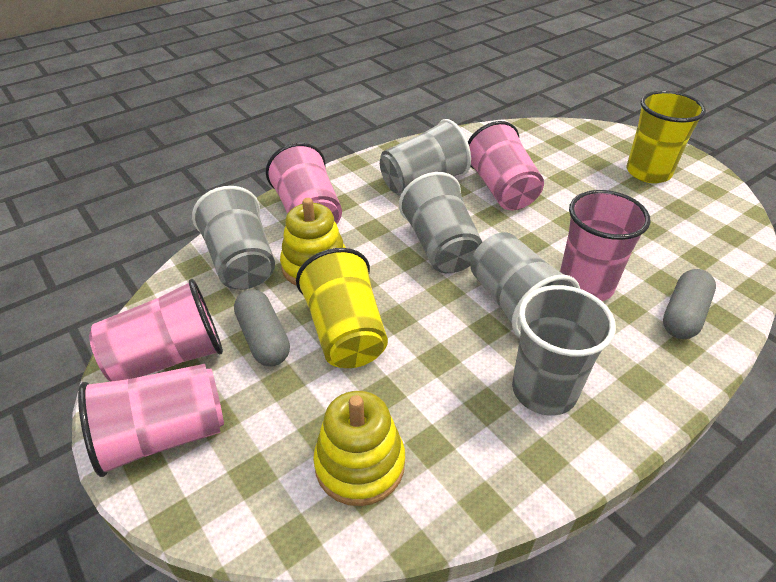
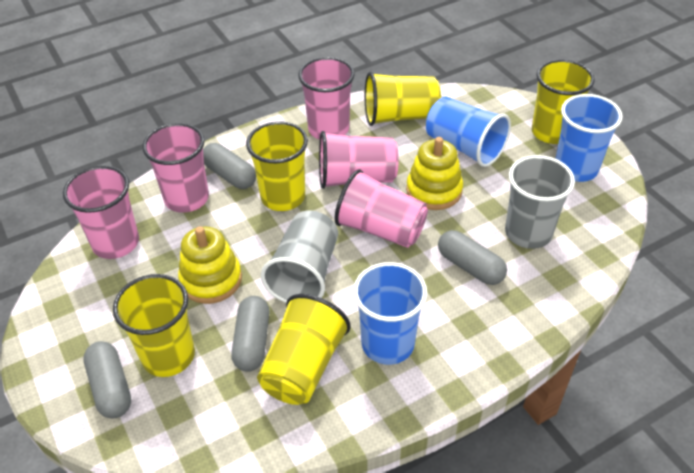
blue cup: none = 0 -> [353,262,427,365] [426,97,511,167] [555,94,623,182] = 3
grey capsule: [234,289,290,366] [663,269,716,339] = 2 -> [83,341,131,419] [203,143,256,189] [231,296,270,372] [438,230,507,285] = 4
grey cup: [192,186,275,290] [380,119,471,196] [399,172,482,273] [470,232,580,337] [512,285,616,416] = 5 -> [261,210,338,303] [505,155,575,249] = 2
yellow cup: [296,248,388,368] [627,91,706,183] = 2 -> [113,274,195,377] [246,121,308,211] [257,294,351,405] [365,72,441,126] [532,60,595,144] = 5

